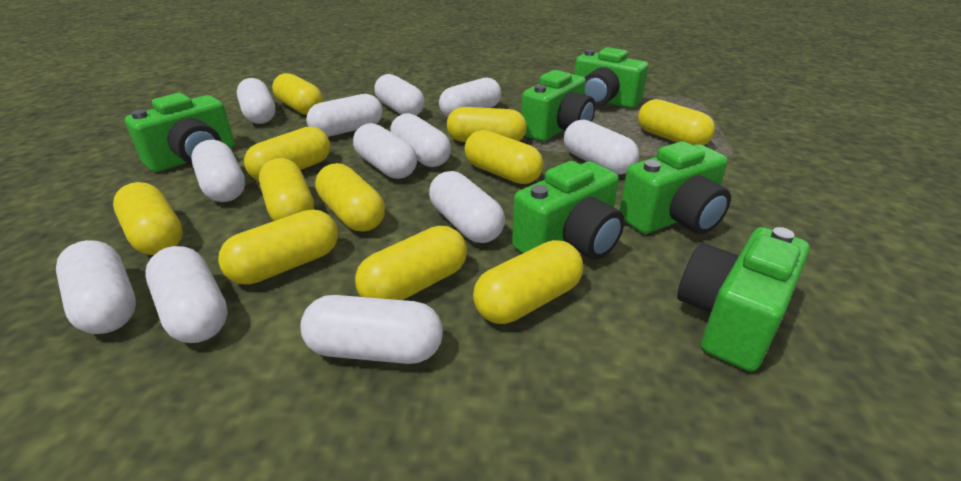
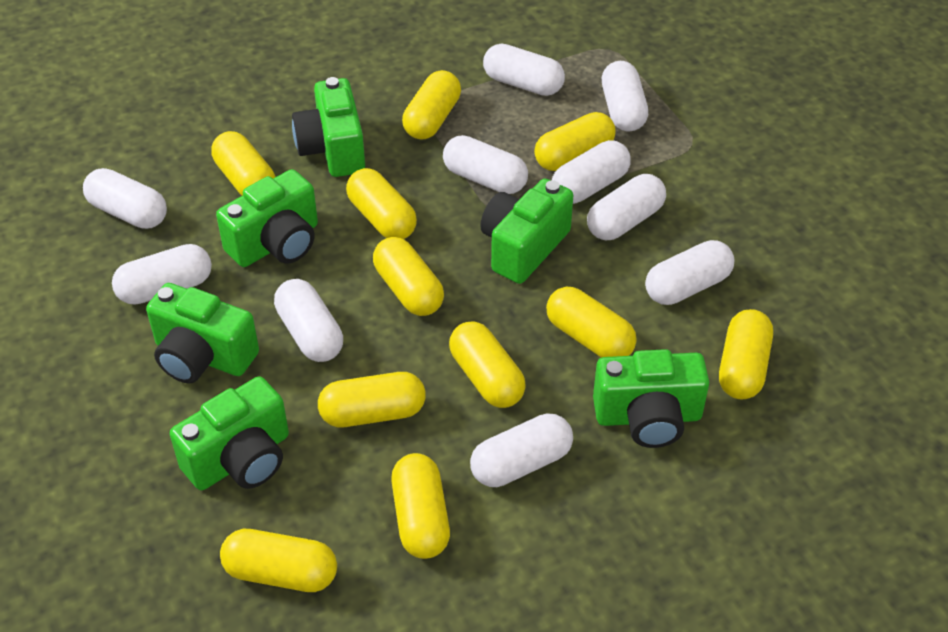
white capsule: [56,240,136,334] [145,246,228,343] [191,140,245,202] [237,78,275,124] [300,295,443,364] [306,94,383,137] [353,123,417,179] [375,74,425,115] [390,113,451,167] [429,171,505,243] [439,78,501,117] [564,119,639,175] = 12 -> [83,168,167,229] [112,244,212,305] [274,279,343,362] [443,135,528,194] [470,413,573,487] [483,44,565,96] [552,140,631,204] [587,174,666,240] [602,61,648,132] [645,240,734,305] = 10

